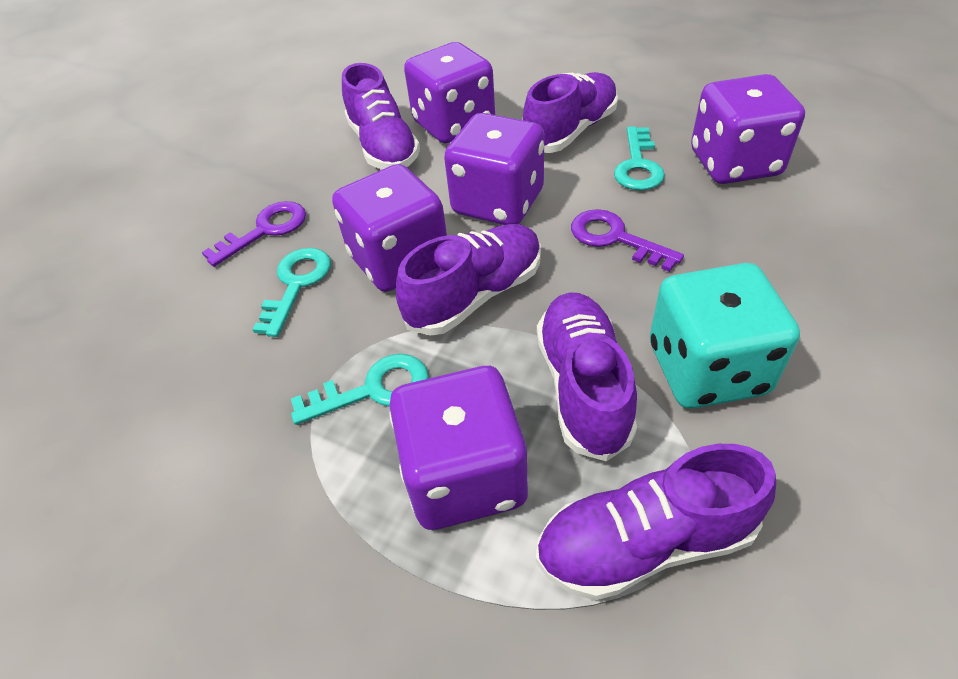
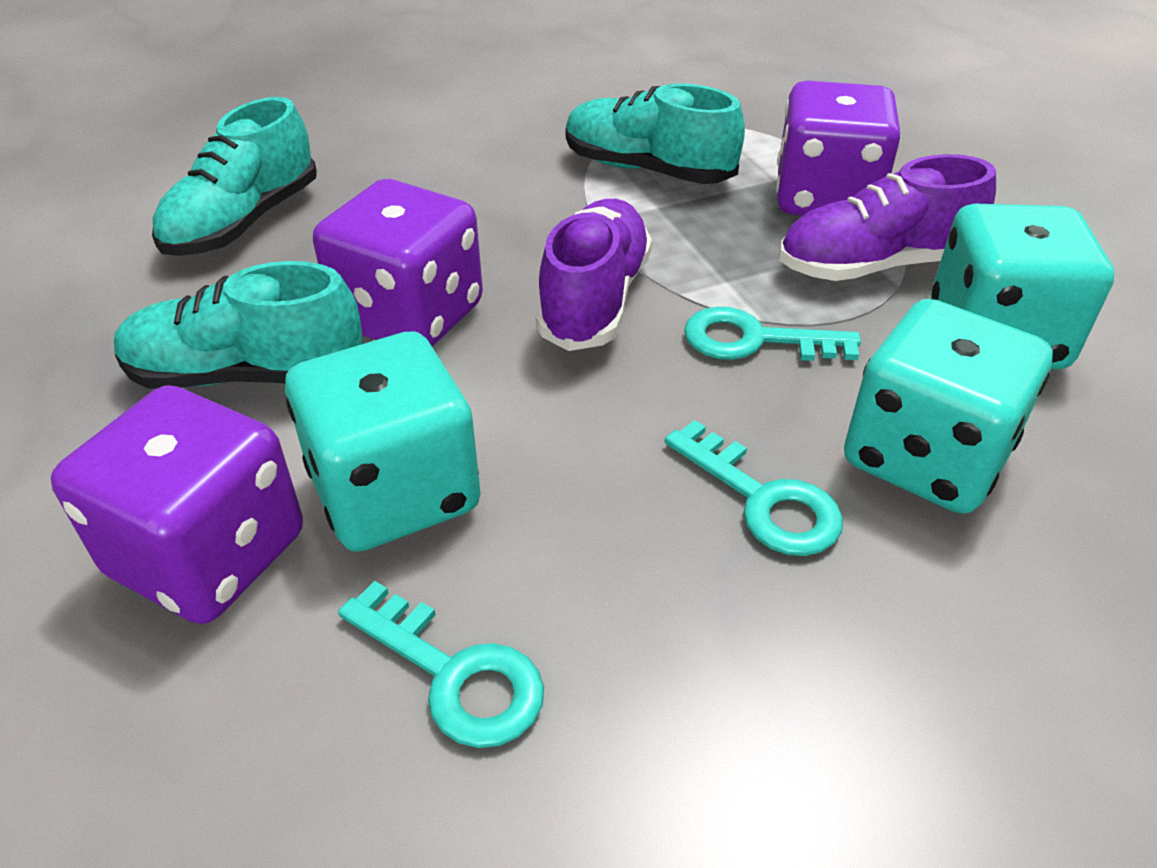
purple dice: [332,164,447,292] [389,366,528,530] [404,42,495,143] [444,113,544,225] [691,74,805,184] = 5 -> [51,385,303,624] [313,179,483,347] [776,80,901,215] = 3
purple key: [202,201,306,267] [571,209,684,272] = 2 -> none = 0
purple shoe: [342,63,420,169] [396,224,541,336] [523,72,618,153] [536,444,776,600] [537,292,637,461] = 5 -> [536,199,652,351] [779,154,996,281] = 2
turquoise dice: [650,263,800,409] = 1 -> [285,331,481,552] [844,299,1053,514] [931,204,1114,369] = 3
turquoise shoe: none = 0 -> [114,261,364,389] [152,97,317,256] [566,83,745,184] = 3

